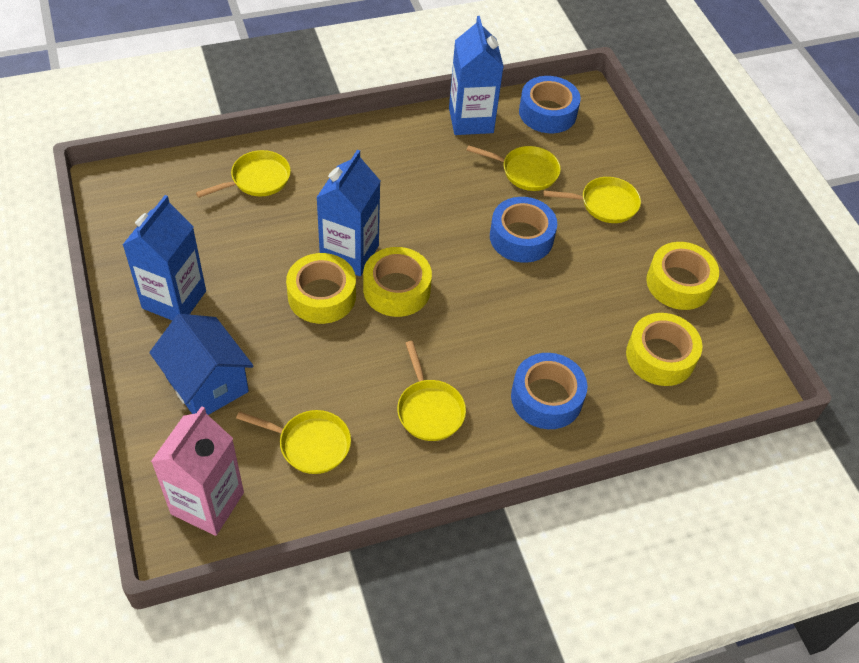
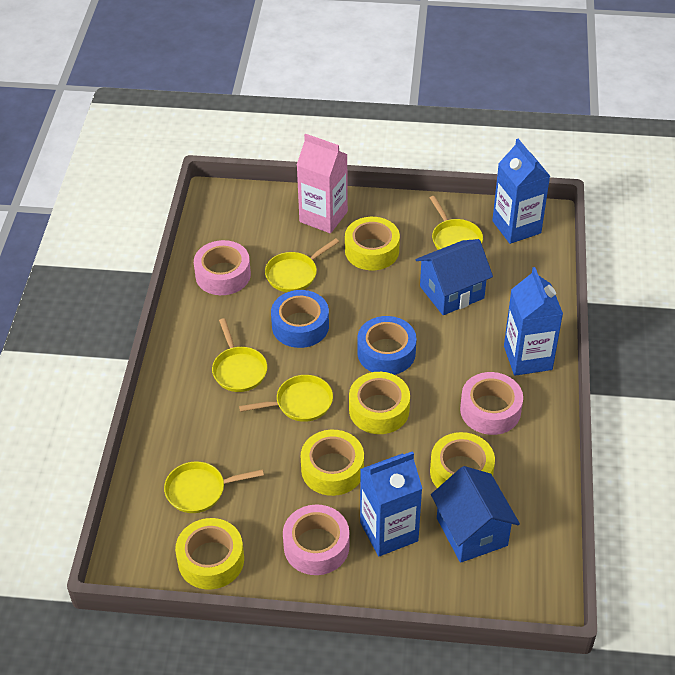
blue house: [149,314,253,415] = 1 -> [416,239,493,315] [431,466,520,563] = 2
blue tape: [490,197,557,263] [511,353,587,429] [519,76,581,133] = 3 -> [271,290,329,348] [357,316,417,375] = 2
pink tape: none = 0 -> [194,240,251,295] [283,505,349,575] [460,372,523,435] = 3
yellow tape: [286,253,356,324] [363,247,432,317] [626,313,703,386] [646,242,719,310] = 4 -> [175,518,244,589] [301,430,364,496] [345,217,400,270] [349,372,410,434] [430,432,495,488] = 5

